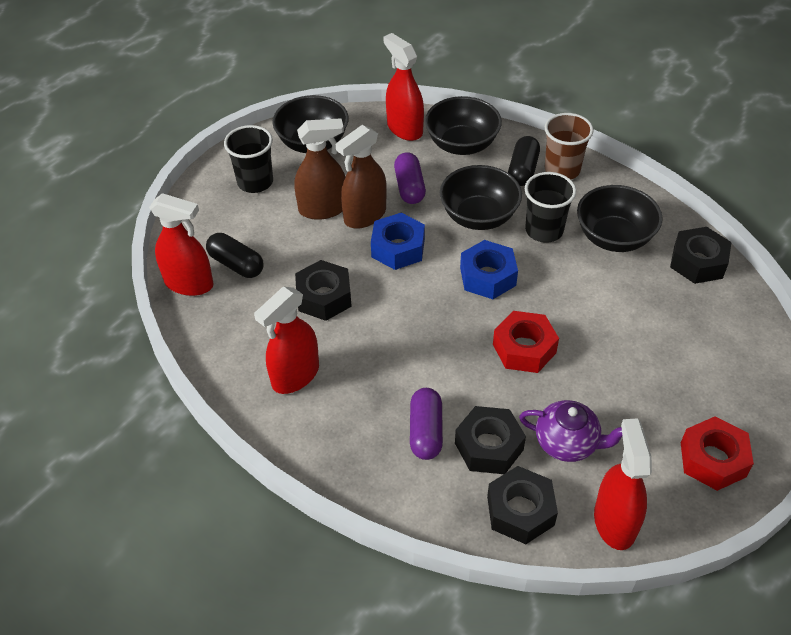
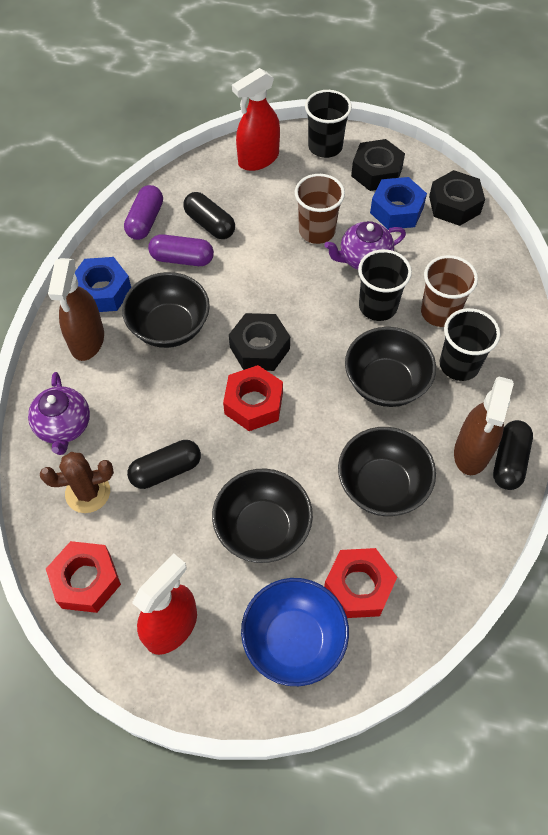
black capsule: [206,233,264,278] [508,136,540,186] = 2 -> [127,440,201,489] [183,192,235,239] [493,420,533,490] = 3
black cup: [224,125,273,193] [525,172,576,243] = 2 -> [305,90,352,158] [358,249,412,321] [440,308,500,381] = 3
black nut: [295,260,352,321] [455,406,526,474] [487,466,558,544] [670,227,732,284] = 4 -> [229,313,290,371] [351,139,405,191] [429,170,485,226] = 3
blue bowl: none = 0 -> [241,578,349,686] = 1
brown cactus: none = 0 -> [40,452,114,513] = 1
brown cup: [545,113,594,180] = 1 -> [295,174,345,244] [421,255,478,327] = 2
purple teapot: [519,400,622,462] = 1 -> [28,372,90,455] [324,221,406,270] = 2
red nut: [493,311,559,373] [681,416,754,491] = 2 -> [46,541,121,613] [223,365,283,431] [324,548,397,618] = 3
red spray bottle: [149,193,214,296] [254,287,319,394] [384,33,424,141] [594,418,652,550] = 4 -> [132,553,197,655] [232,68,280,171] = 2

